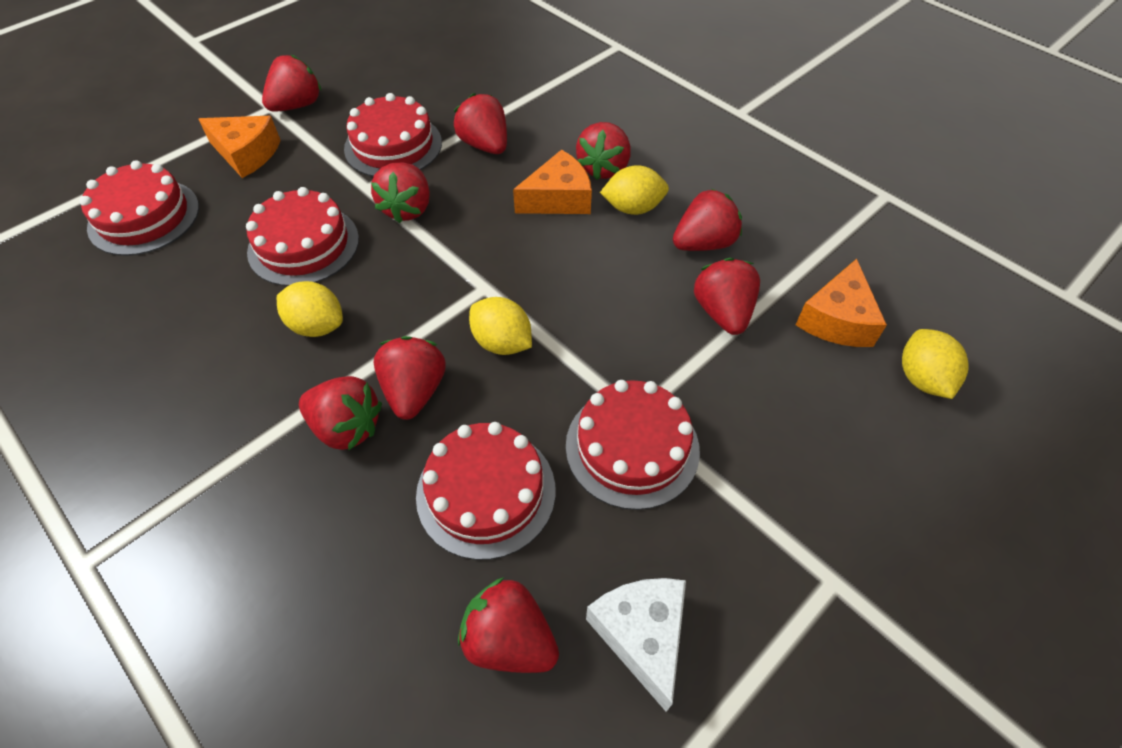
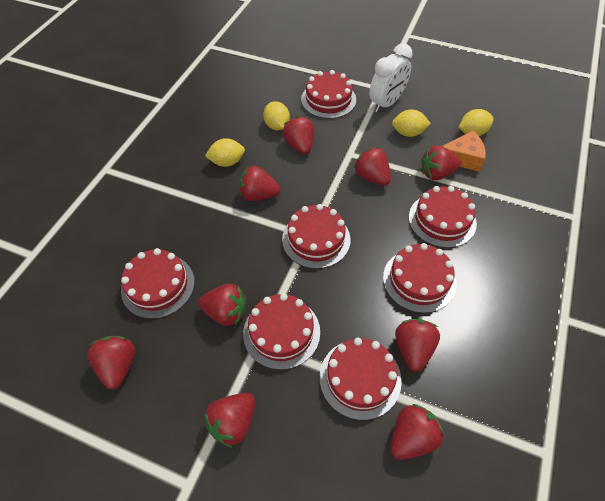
orange cheese: [198,116,281,178] [513,150,592,214] [796,259,887,347] = 3 -> [443,131,486,172] = 1
red cake: [79,160,199,256] [246,187,359,286] [344,93,442,177] [416,422,555,560] [566,380,700,510] = 5 -> [121,248,195,319] [243,293,320,370] [282,204,351,269] [301,70,356,119] [320,337,402,420] [383,243,457,313] [409,186,477,248] = 7
white cheese: [586,578,686,712] = 1 -> none = 0
white clock: none = 0 -> [369,43,413,112] = 1

